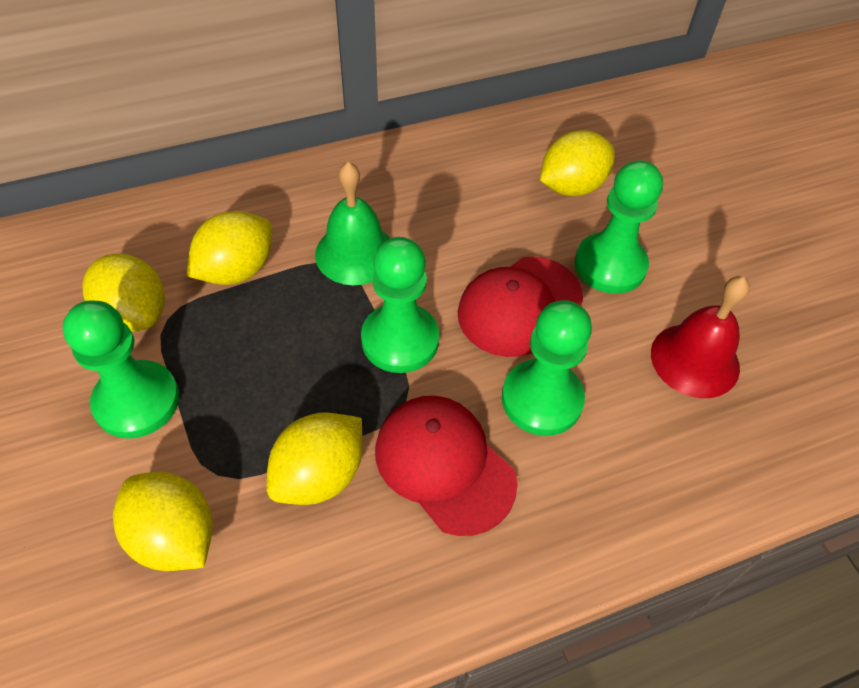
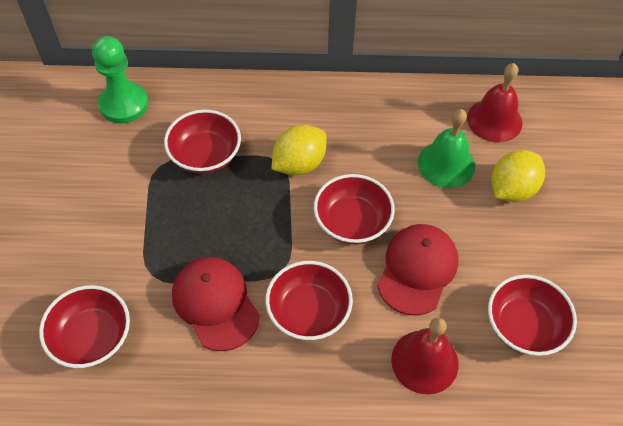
green pawn: [63,300,179,439] [361,237,439,373] [502,300,592,436] [575,160,663,294] = 4 -> [92,36,148,123] = 1
red bell: [651,276,750,398] = 1 -> [391,317,459,395] [467,63,522,142] = 2
red bowl: none = 0 -> [39,285,130,368] [164,110,241,174] [265,261,353,340] [314,174,395,244] [488,275,577,356] = 5
yellow lemon: [82,253,165,332] [113,472,213,571] [187,211,272,285] [267,412,362,505] [540,130,615,196] = 5 -> [272,125,327,176] [491,150,545,202] = 2

